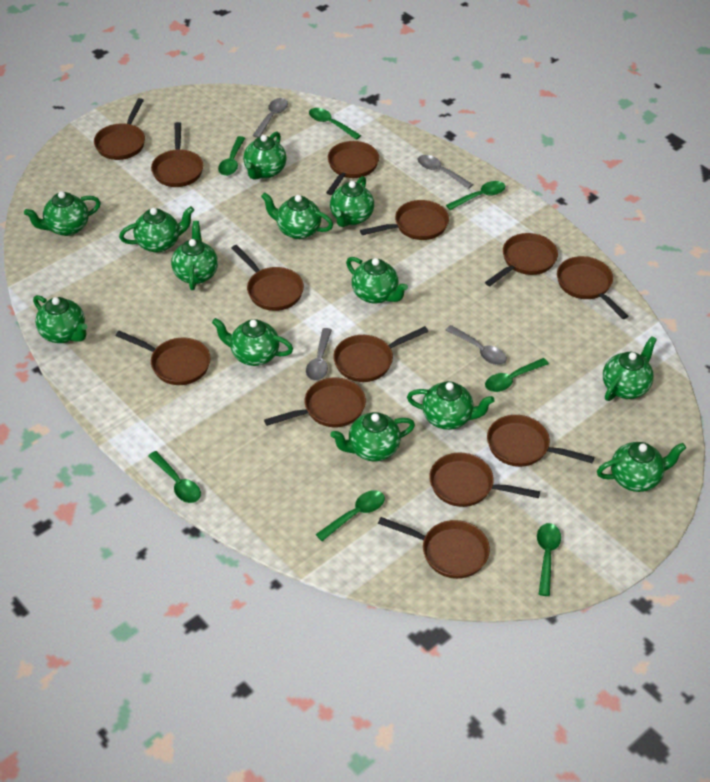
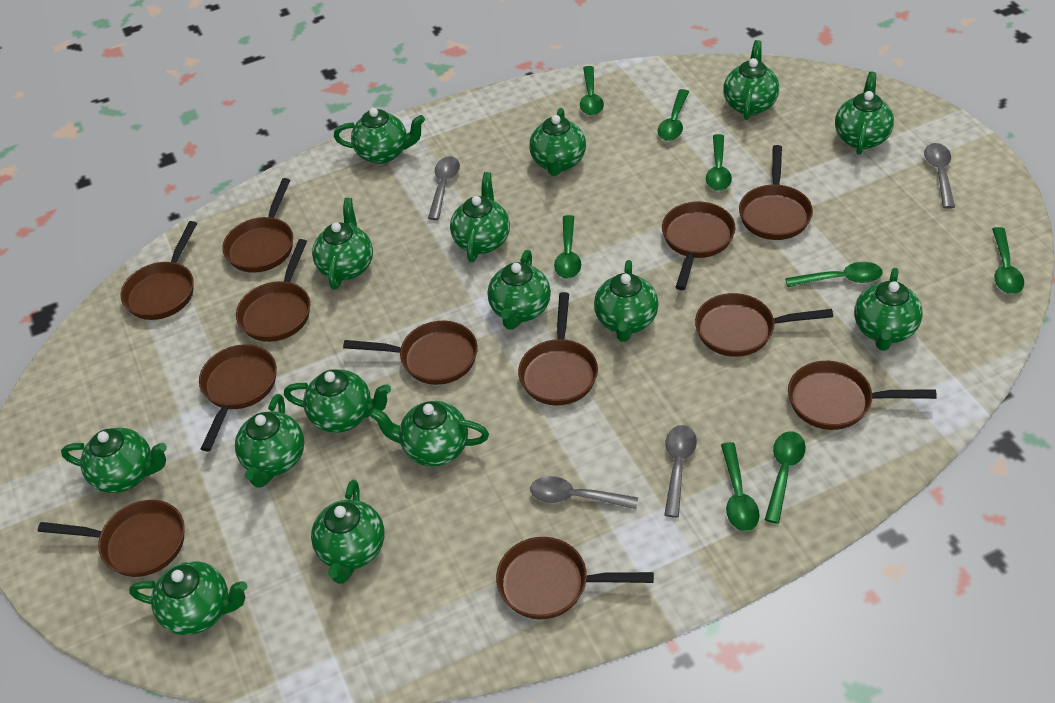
brown pan: [94,98,145,160] [116,330,211,385] [151,122,203,187] [231,245,304,311] [264,378,366,427] [326,141,379,195] [333,326,428,382] [360,200,449,240] [378,517,490,579] [429,452,540,507] [485,233,558,286] [487,415,594,467] [557,256,628,319] = 13 -> [38,500,185,577] [121,221,197,320] [199,344,277,451] [222,178,293,273] [236,239,310,342] [343,321,478,385] [496,537,654,619] [518,292,598,406] [662,201,736,290] [695,293,833,357] [739,145,813,240] [788,361,937,430] = 12
green spoon: [148,451,201,503] [218,136,245,176] [309,108,361,140] [316,490,385,541] [446,181,505,210] [485,358,549,392] [537,523,561,596] = 7 -> [554,215,581,279] [580,66,604,116] [658,89,689,141] [706,134,732,191] [721,442,760,531] [765,431,806,524] [785,262,883,287] [992,227,1024,294] = 8
green teapot: [24,191,101,236] [33,295,87,343] [119,206,194,253] [171,221,218,290] [212,318,293,366] [243,131,287,180] [261,192,333,239] [330,176,374,227] [330,412,415,461] [346,257,408,304] [407,381,495,430] [597,442,686,492] [603,336,657,401] = 13 -> [61,428,167,493] [129,561,247,635] [235,394,304,488] [284,369,391,433] [311,480,384,584] [312,198,373,290] [334,108,425,164] [370,401,489,466] [450,172,510,262] [488,250,551,330] [529,108,586,176] [594,260,658,342] [723,40,779,120] [835,72,894,155] [854,268,923,351] = 15

